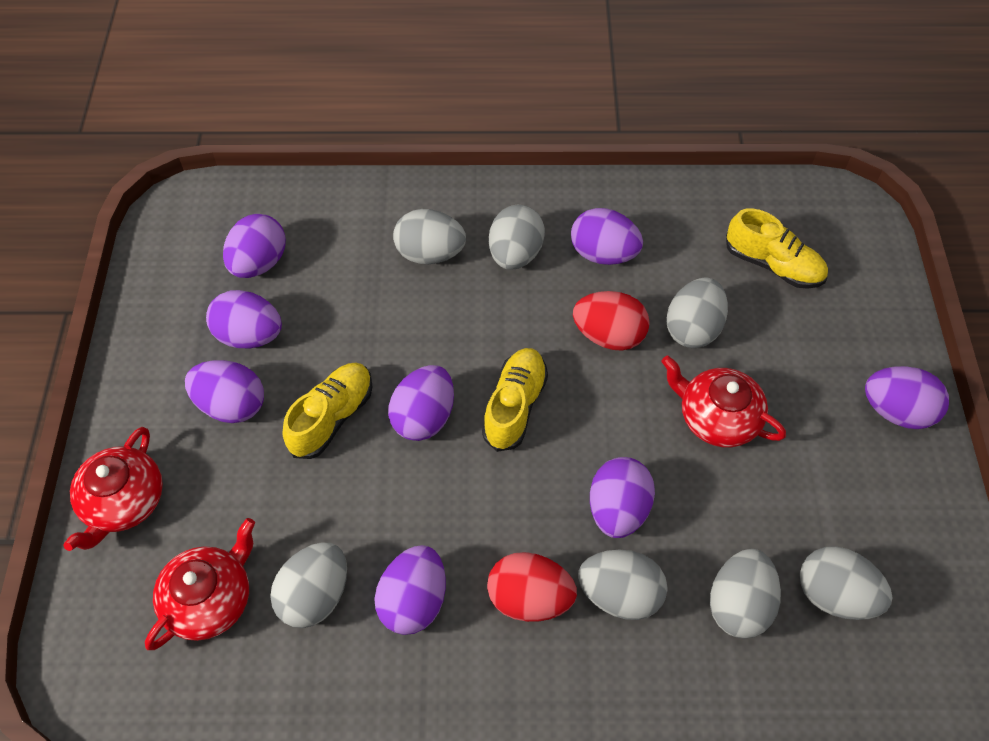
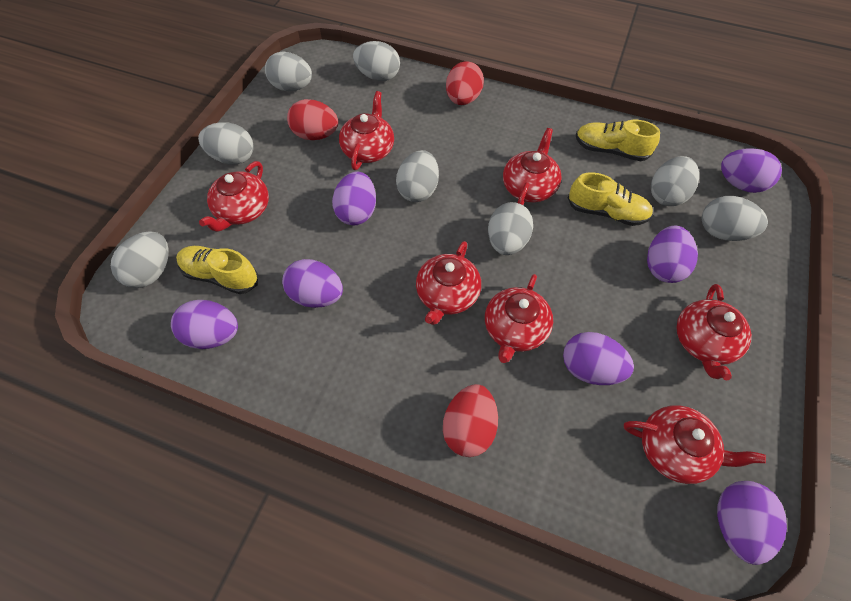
grey egg: [270,542,347,628] [393,209,466,264] [489,205,545,270] [578,550,667,620] [666,277,728,348] [710,549,781,639] [800,546,893,620] = 7 -> [111,231,169,288] [198,122,254,165] [265,51,312,91] [353,41,400,81] [396,150,439,202] [488,202,533,255] [651,156,699,206] [702,196,768,241] = 8
purple egg: [185,360,264,423] [206,290,282,348] [223,214,286,278] [374,545,446,635] [388,365,454,441] [571,208,643,265] [590,457,655,538] [865,366,949,429] = 8 -> [171,300,238,349] [282,259,343,308] [332,171,376,225] [563,332,634,385] [647,226,698,283] [717,481,787,565] [721,148,782,193] = 7
red egg: [487,552,577,622] [573,291,650,351] = 2 -> [287,99,338,140] [443,384,498,457] [446,61,484,105] = 3
red teapot: [63,427,163,551] [145,518,255,650] [661,356,786,447] = 3 -> [199,161,269,232] [339,91,394,170] [416,241,481,325] [485,274,553,363] [503,128,562,205] [624,405,766,484] [676,284,752,380] = 7

